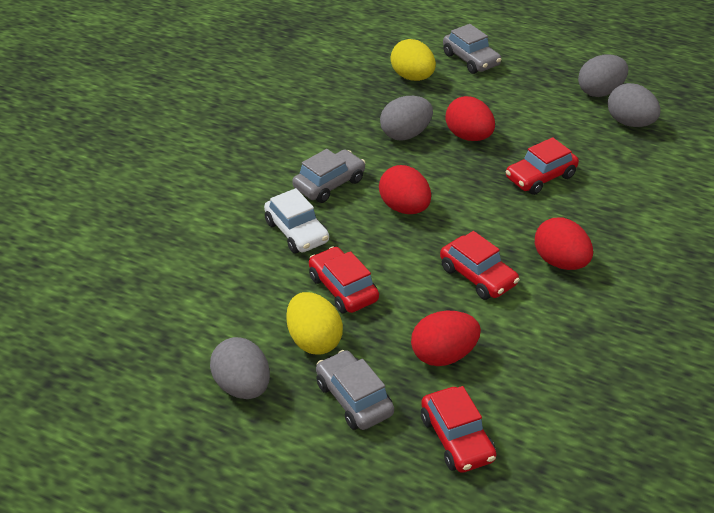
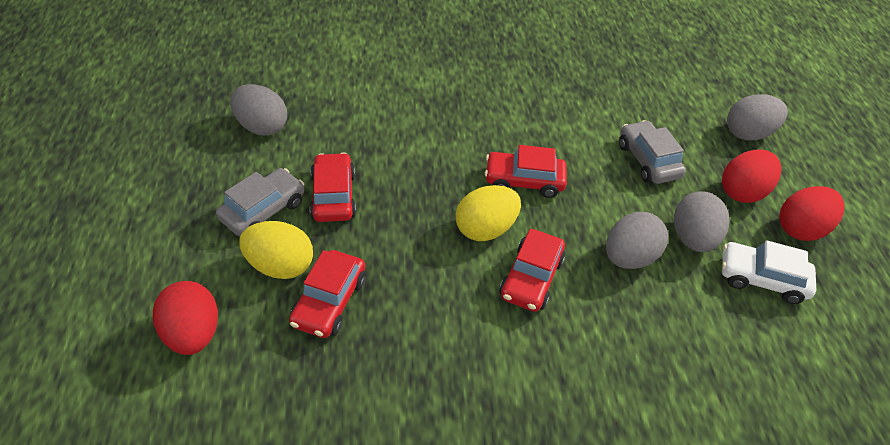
grey car: [292,149,365,203] [316,350,394,430] [443,24,501,74] = 3 -> [216,168,304,236] [619,120,686,184] = 2
red egg: [379,165,431,214] [411,311,481,366] [445,96,495,141] [535,217,593,270] = 4 -> [153,281,218,355] [722,150,781,203] [779,186,845,241] = 3

